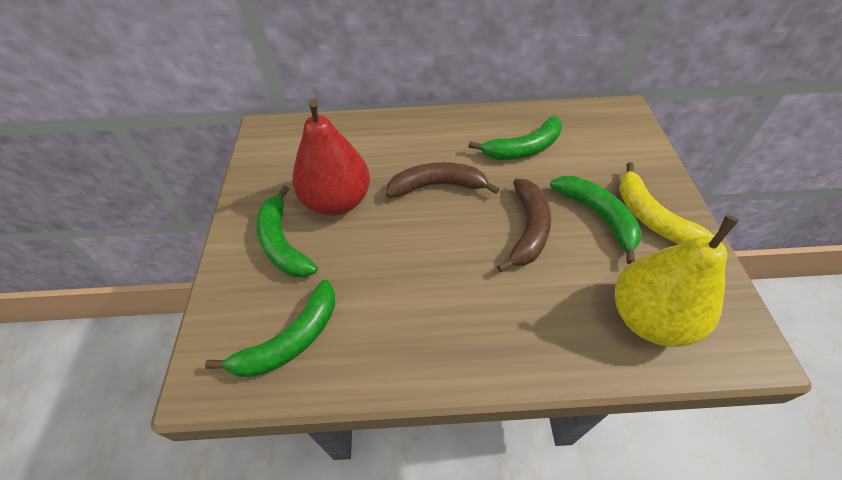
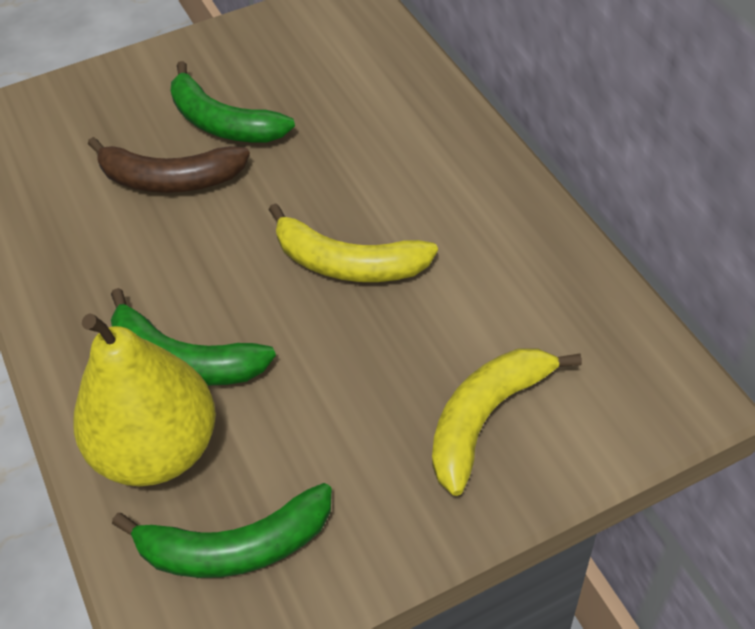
brown banana: [386,162,499,198] [497,179,551,272] = 2 -> [88,137,250,193] = 1
green banana: [205,280,335,378] [256,185,318,278] [468,116,562,160] [550,176,641,264] = 4 -> [111,288,276,386] [112,483,332,578] [171,61,295,143] = 3
red pear: [292,99,370,216] = 1 -> none = 0
yellow banana: [619,162,714,244] = 1 -> [269,203,438,282] [432,348,582,496] = 2

